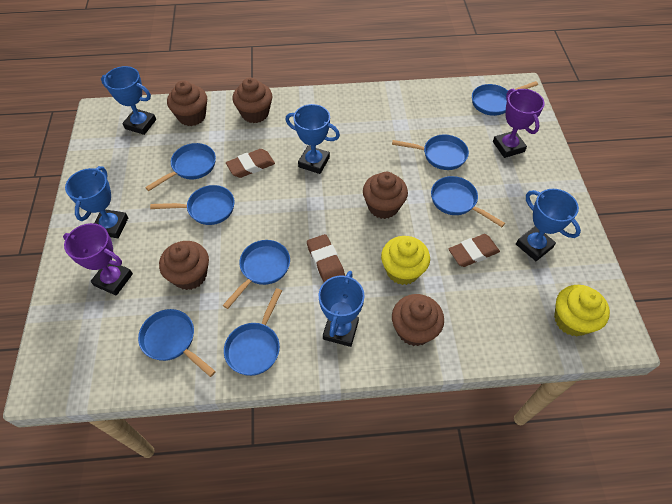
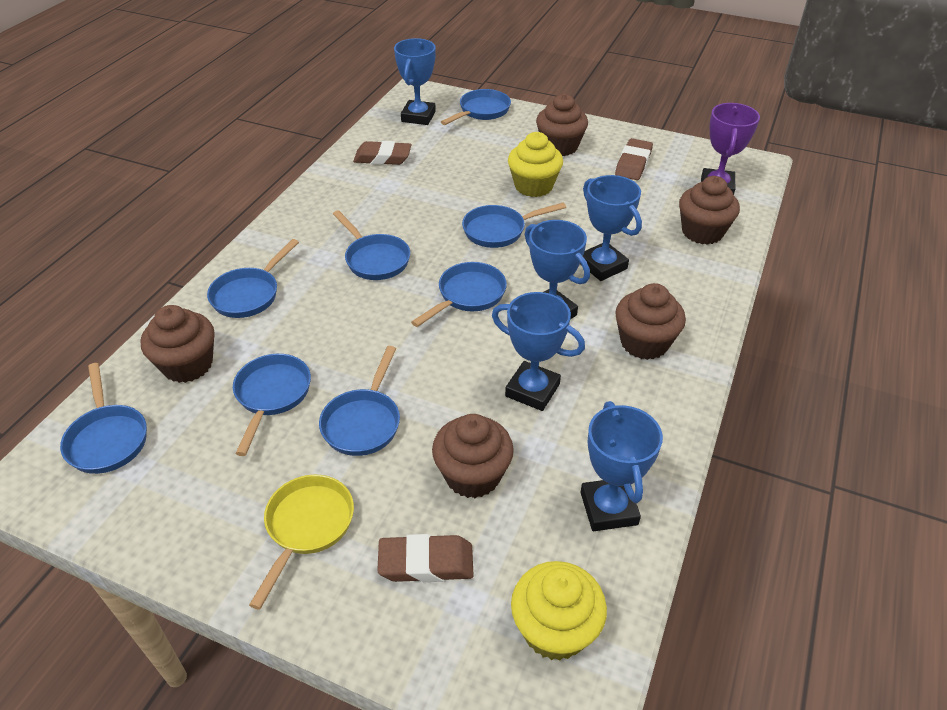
purple trophy: [63,223,133,296] [493,89,544,158] = 2 -> [701,103,760,195] = 1
yellow pan: none = 0 -> [249,475,354,610] = 1

